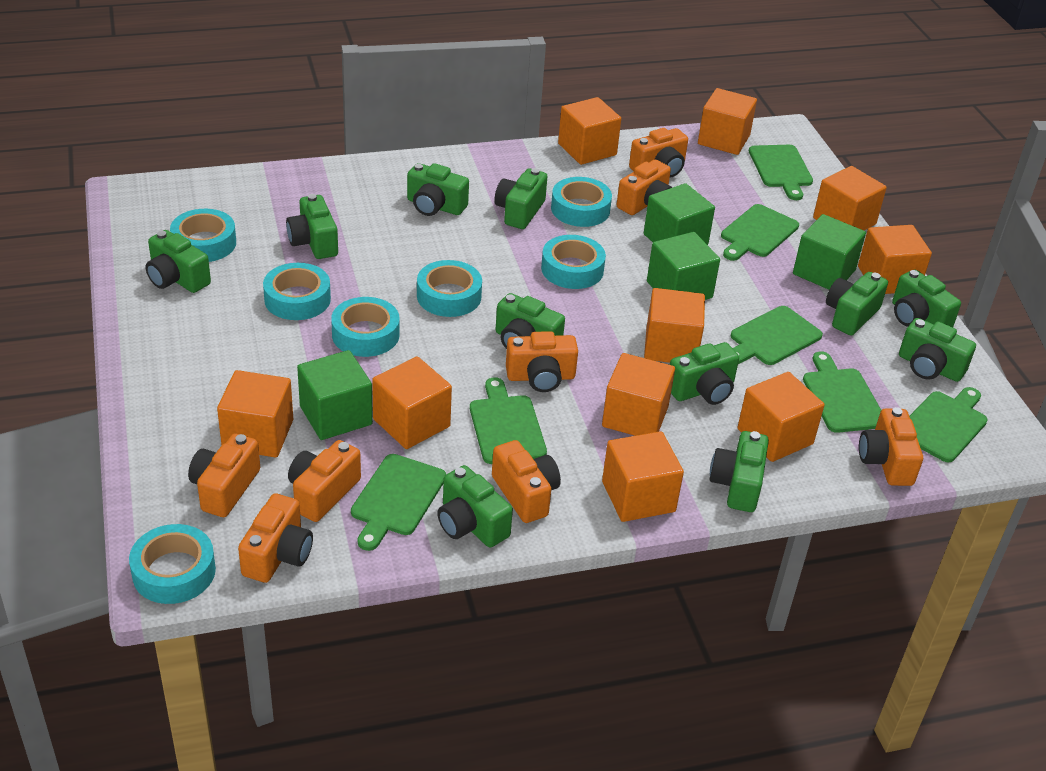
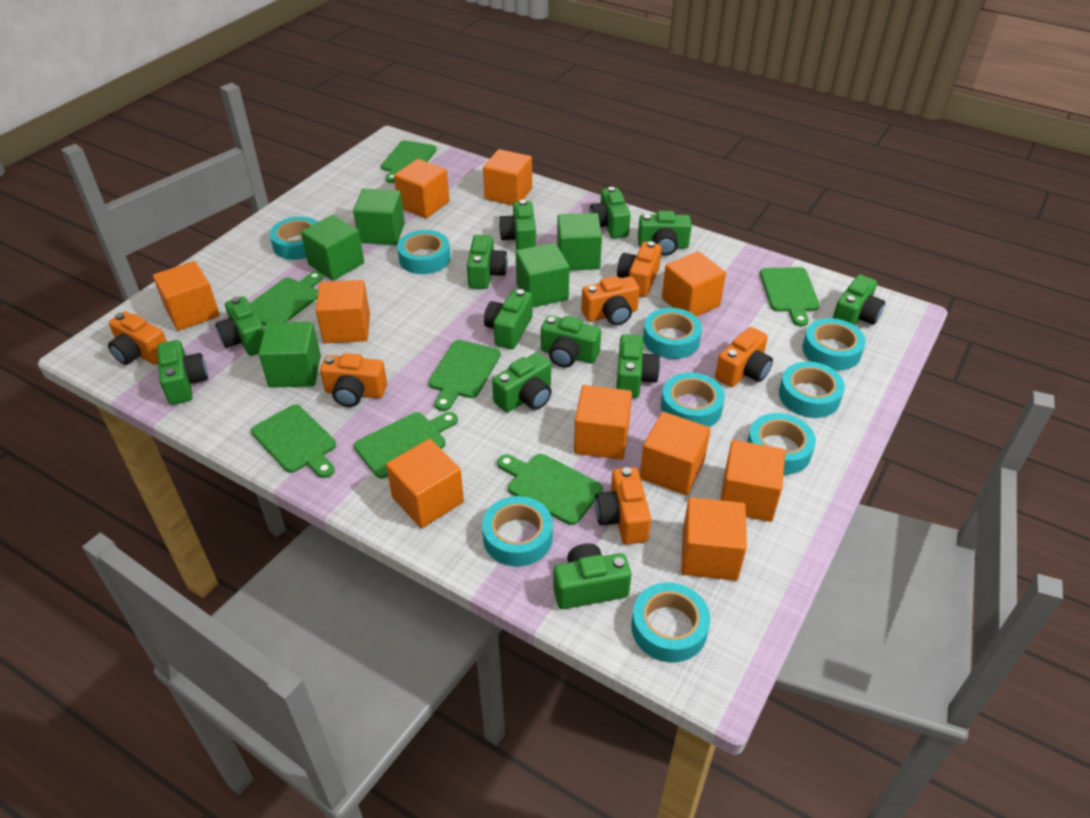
green camera: [145,230,211,293] [286,194,338,259] [407,163,469,216] [437,465,513,548] [495,168,547,229] [496,293,565,349] [670,342,739,405] [710,431,769,512] [826,272,888,336] [892,270,961,327] [899,318,976,382] = 11 -> [157,340,208,405] [215,296,264,356] [467,235,508,289] [484,289,533,349] [492,352,552,413] [499,200,536,250] [541,316,601,368] [553,543,631,609] [589,187,631,238] [616,334,660,398] [638,211,692,256] [833,275,885,325] = 12
green cube: [297,350,373,440] [644,183,715,245] [647,232,720,300] [793,214,866,290] = 4 -> [259,322,321,388] [301,215,364,281] [353,189,405,245] [516,243,570,307] [557,213,602,270] = 5
orange camera: [188,433,260,517] [238,493,313,583] [288,440,361,522] [492,440,561,523] [506,331,578,392] [617,160,672,215] [629,128,688,178] [859,407,923,486] = 8 -> [108,311,167,365] [320,353,387,407] [581,276,640,325] [595,467,651,544] [617,241,662,297] [715,327,773,387] = 6
turquoise tape: [129,524,216,604] [170,209,236,262] [263,263,331,320] [331,297,400,357] [417,260,482,317] [541,235,606,289] [551,177,612,227] = 7 -> [269,217,318,260] [397,230,451,274] [482,496,553,567] [631,583,710,662] [643,308,702,359] [661,372,725,427] [747,413,816,475] [779,362,845,418] [802,318,866,371] = 9

